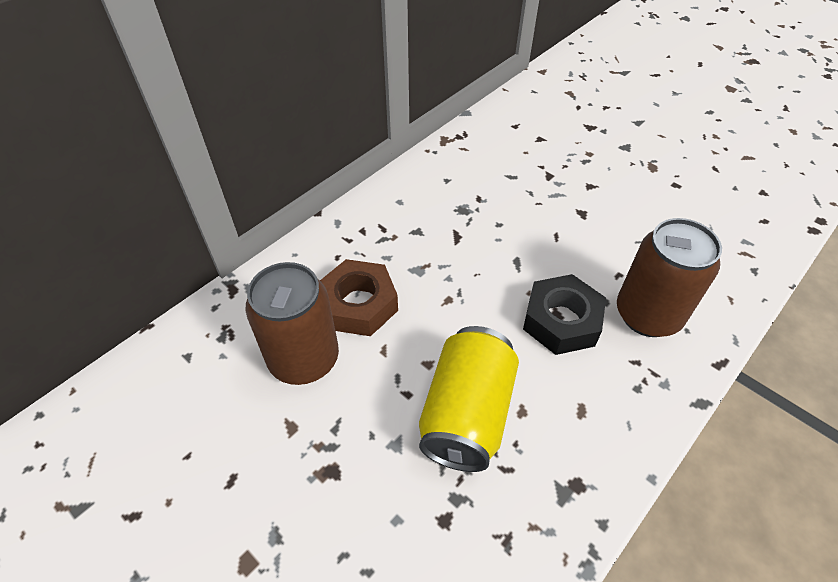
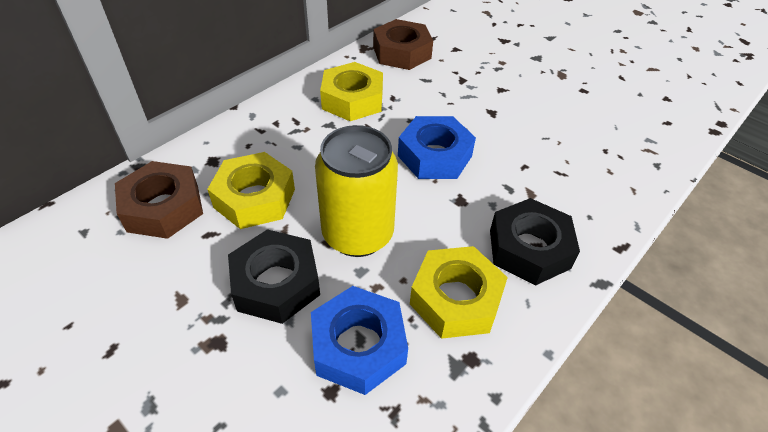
black nut: [523,274,606,355] = 1 -> [228,229,320,324] [490,198,580,286] = 2
blue nut: none = 0 -> [311,286,408,395] [398,116,476,179] = 2
brown can: [245,262,339,385] [617,218,722,337] = 2 -> none = 0
brown nut: [320,259,398,336] = 1 -> [115,161,203,239] [373,19,433,70] = 2
yellow nut: none = 0 -> [207,152,295,229] [320,62,383,121] [410,246,508,339] = 3

